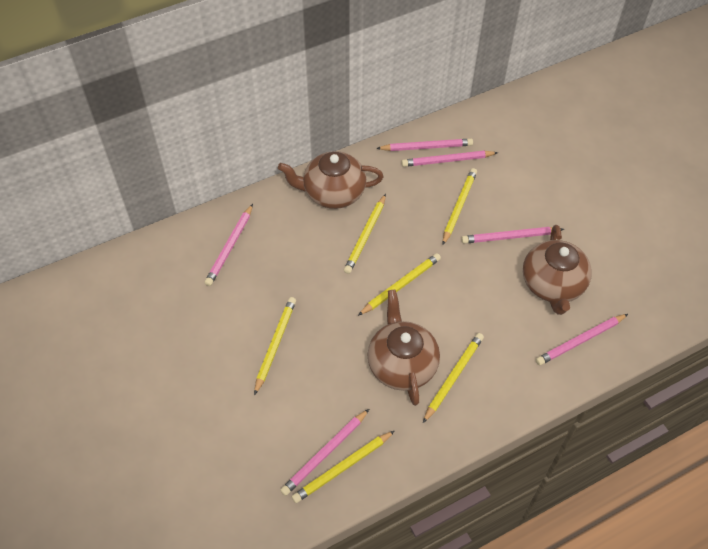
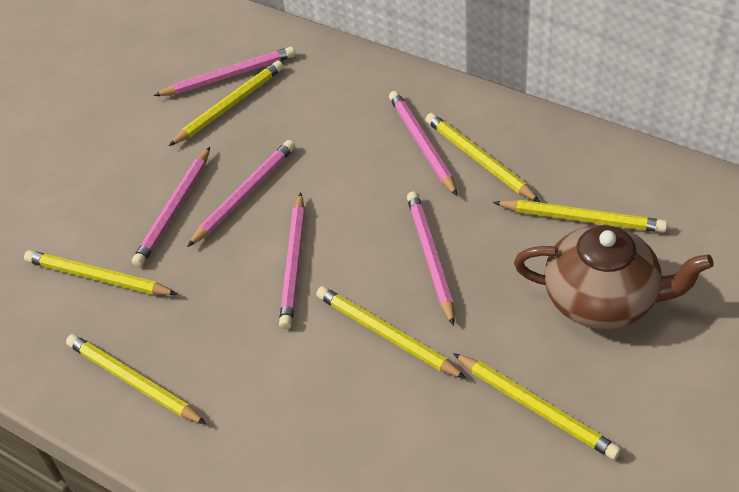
brown teapot: [278,151,384,209] [367,290,440,406] [523,225,592,315] = 3 -> [514,225,713,329] = 1
yellow pencil: [254,297,296,395] [292,431,394,503] [344,194,386,274] [358,253,441,316] [423,333,484,423] [442,168,477,245] = 6 -> [24,250,177,295] [66,334,206,424] [169,61,283,146] [316,286,466,379] [425,113,540,202] [453,353,621,460] [493,200,667,233] = 7

